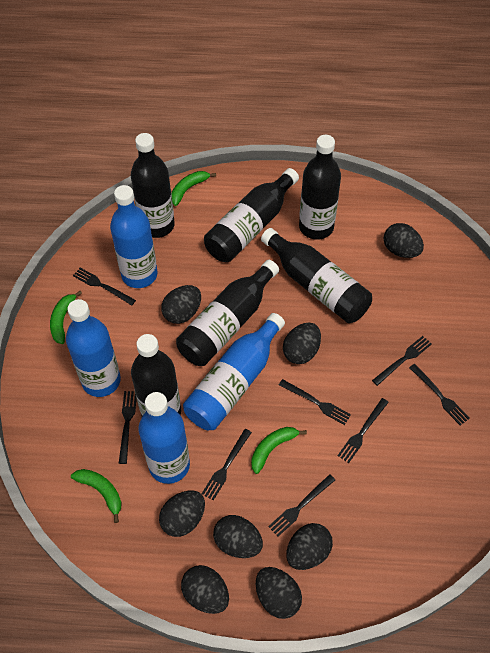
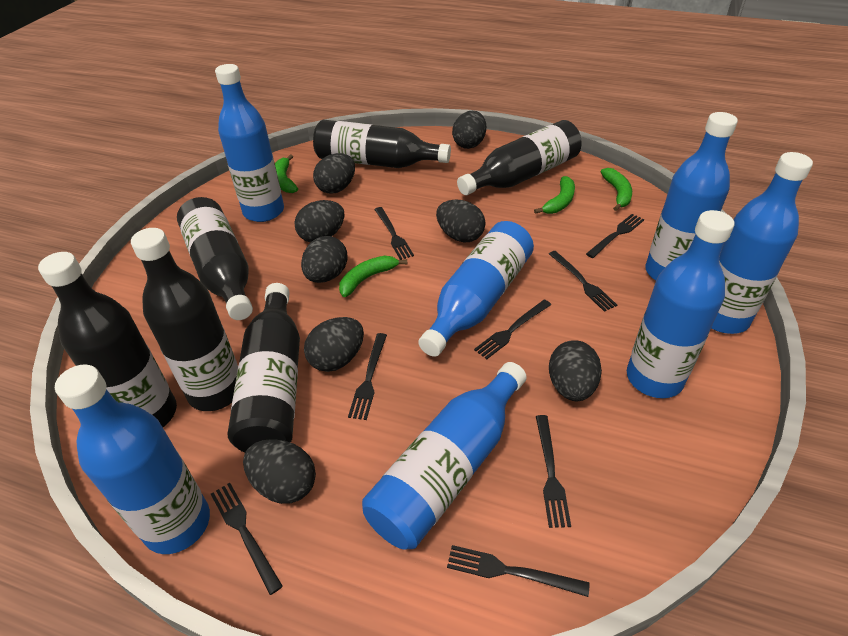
blue bottle: [66,299,121,397] [110,185,157,288] [138,392,190,484] [183,313,285,430] = 4 -> [55,365,210,554] [215,64,284,222] [362,362,527,549] [418,221,534,357] [627,210,734,398] [645,112,738,281] [711,152,813,334] = 7

